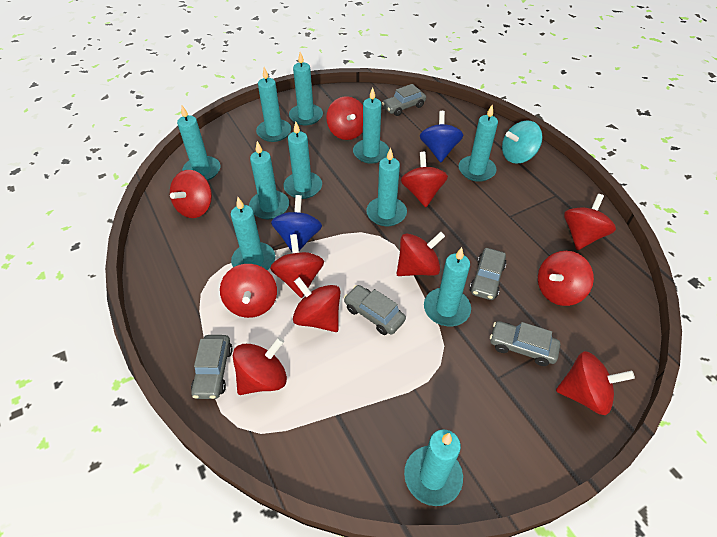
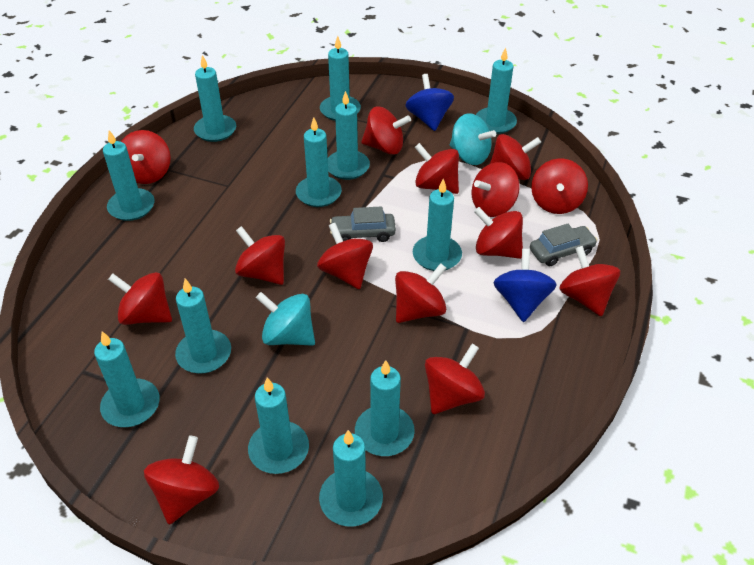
grey car: [191,335,233,399] [344,285,406,335] [382,84,426,116] [470,248,506,300] [490,321,560,366] = 5 -> [330,206,396,242] [530,224,598,266] = 2
red spinning top: [170,170,212,218] [220,264,277,318] [232,337,287,395] [270,234,324,298] [293,277,340,332] [326,96,363,140] [396,232,445,276] [401,152,448,207] [538,251,594,306] [556,351,635,415] [564,194,616,250] = 11 -> [108,272,172,325] [121,130,171,184] [144,435,219,525] [235,226,285,285] [317,223,373,289] [361,106,411,155] [395,263,446,323] [415,143,459,194] [425,344,485,414] [472,162,520,217] [474,207,523,259] [490,134,541,180] [531,158,588,214] [559,246,620,316] = 14
turquoise candle: [177,106,220,181] [231,197,275,270] [249,141,289,219] [256,67,291,142] [283,121,322,199] [289,52,323,125] [353,87,389,163] [366,148,407,226] [404,429,463,506] [424,247,471,326] [459,105,498,182] = 11 -> [94,331,160,427] [103,130,155,221] [175,279,231,374] [194,55,236,142] [248,377,309,474] [296,117,342,207] [319,430,383,527] [320,36,361,121] [328,91,370,180] [355,360,415,456] [413,178,462,271] [476,47,517,134] = 12
turquoise spinning top: [502,120,543,164] = 1 -> [256,292,315,346] [450,113,496,165] = 2

